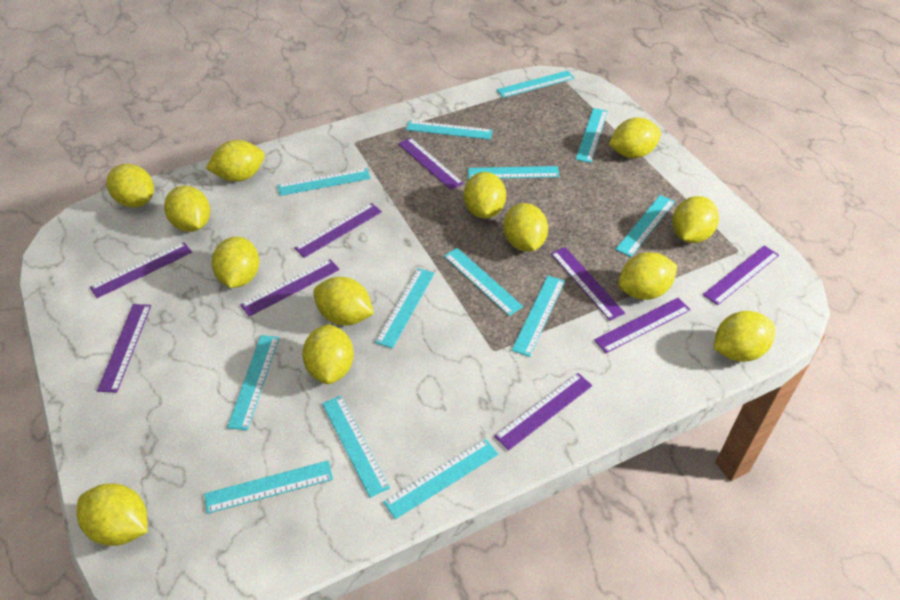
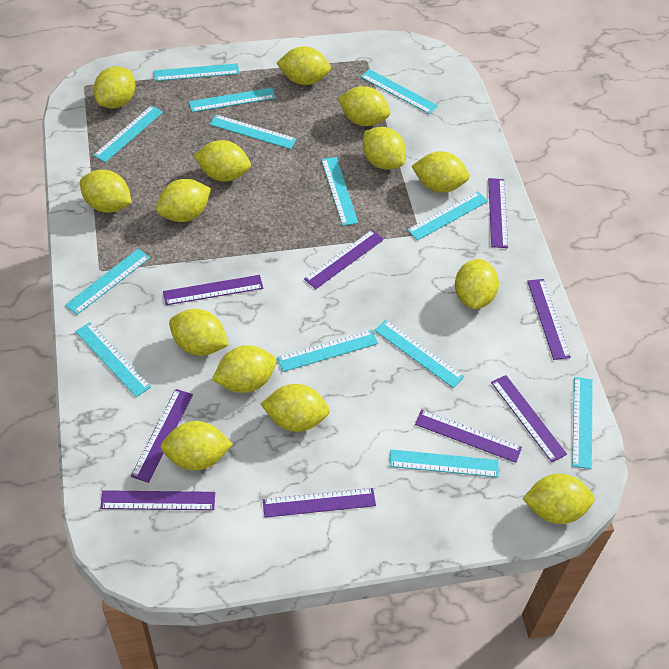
yellow lemon: [76,483,148,546] [106,164,154,207] [164,186,210,232] [206,140,265,182] [212,237,259,288] [302,324,354,384] [313,277,374,326] [464,172,506,219] [503,203,548,252] [609,117,661,158] [618,252,678,300] [672,196,719,243] [714,311,775,362] = 13 -> [80,170,132,213] [94,66,135,108] [156,179,211,222] [161,421,233,471] [169,309,229,356] [193,140,251,182] [212,345,276,393] [261,384,330,432] [277,46,331,85] [338,86,390,126] [363,127,406,170] [411,151,469,193] [455,259,499,309] [523,473,595,524] = 14

